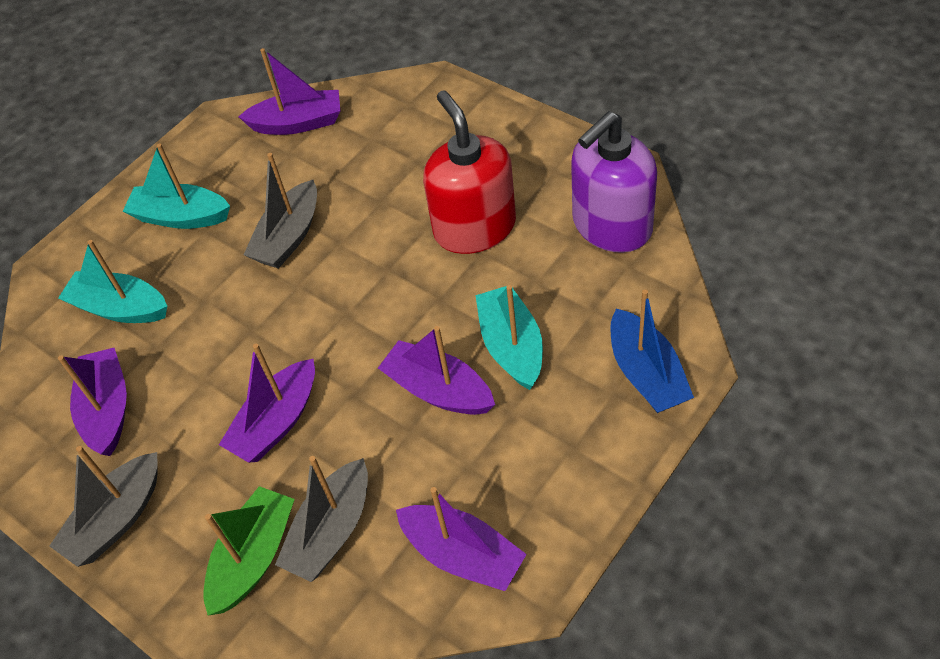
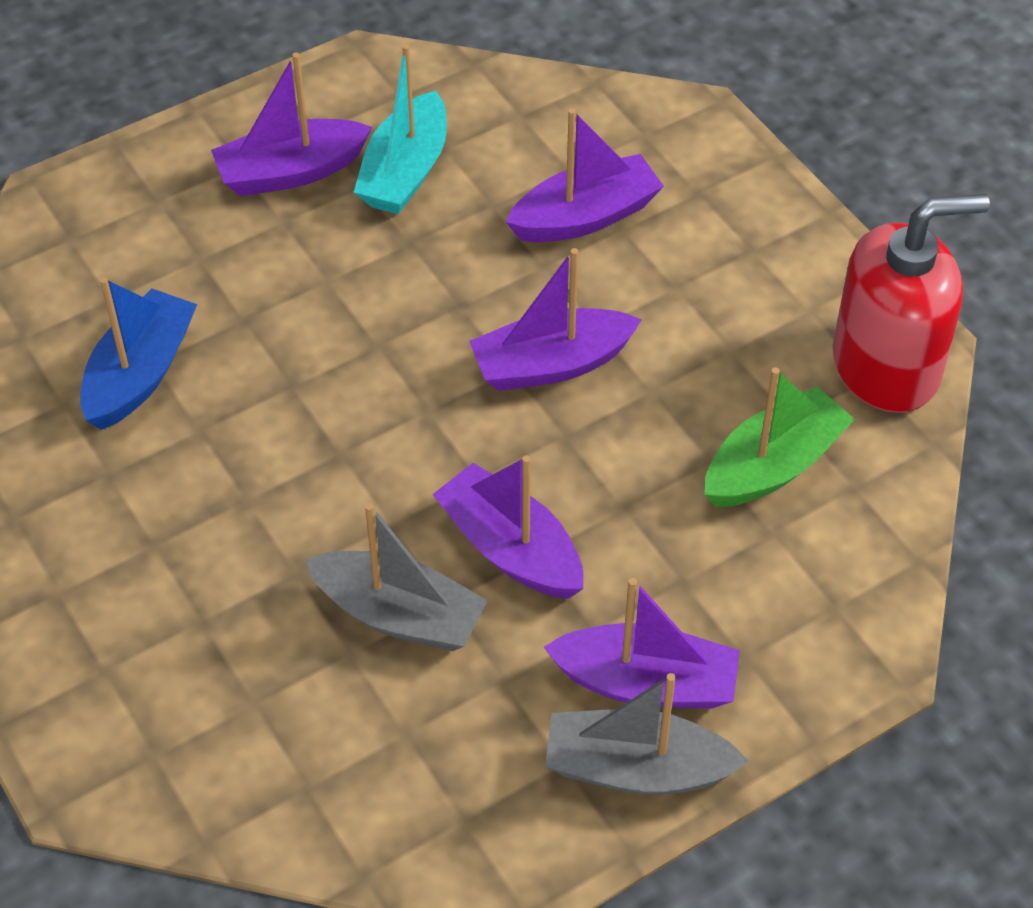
grey boat: [50,446,158,567] [244,153,317,269] [275,456,368,582] = 3 -> [305,503,488,651] [545,673,748,795] = 2
purple soap dispenser: [571,111,657,253] = 1 -> none = 0
turquoise boat: [58,240,167,323] [123,143,230,229] [475,285,543,390] = 3 -> [354,44,447,214] = 1

